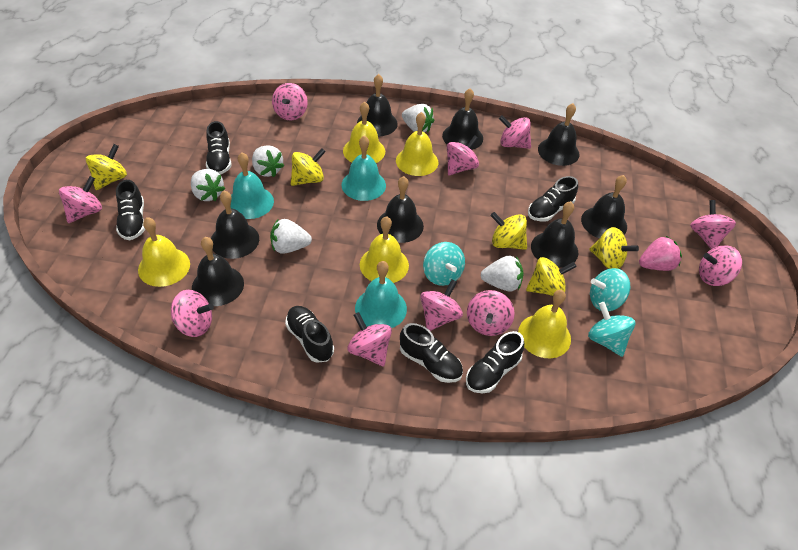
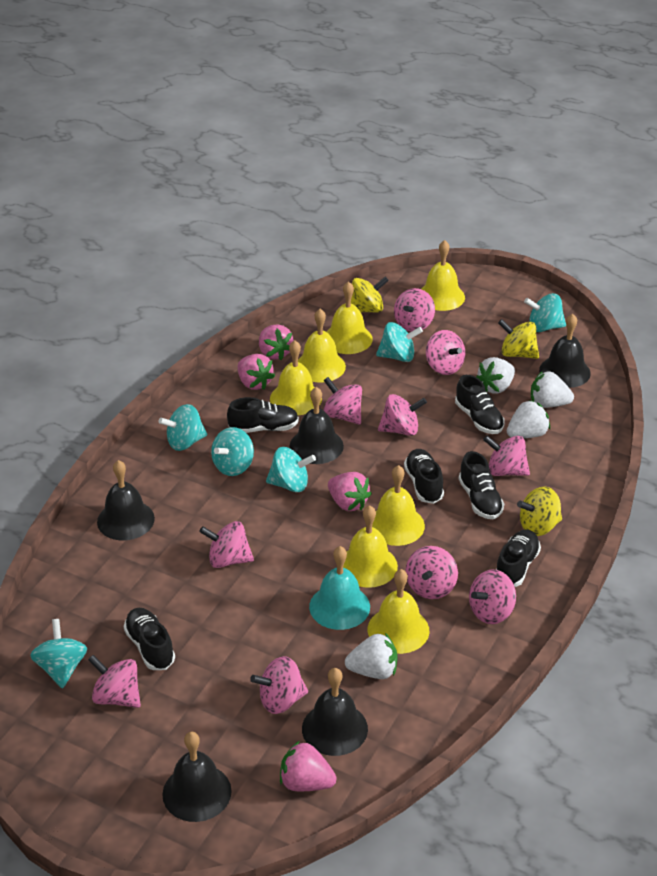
black bell: [192,237,244,306] [211,191,259,259] [357,74,398,136] [377,176,424,243] [442,88,483,150] [531,201,578,268] [538,103,580,166] [581,175,627,238] = 8 -> [97,460,155,540] [162,732,232,822] [290,387,344,464] [302,668,368,756] [539,314,591,388] = 5
pink strawberry: [639,236,682,271] = 1 -> [238,354,275,390] [259,324,293,360] [280,741,337,791] [328,472,372,511] = 4
turquoise bell: [231,152,274,219] [342,136,386,201] [355,261,407,328] = 3 -> [309,546,370,630] = 1
turquoise spinning top: [423,242,465,286] [588,302,635,357] [590,268,630,311] = 3 -> [30,619,87,689] [159,404,207,451] [211,427,254,476] [266,447,316,492] [376,322,423,362] [524,293,566,332] = 6
white strawberry: [191,169,225,201] [252,145,284,177] [270,218,312,254] [402,104,434,132] [481,256,524,292] = 5 -> [345,633,398,679] [476,357,515,394] [507,400,550,438] [531,371,574,408] = 4
yellow bell: [138,217,190,287] [343,101,385,163] [360,216,409,283] [396,112,439,176] [518,290,571,358] = 5 -> [270,340,322,415] [298,309,346,383] [327,281,373,354] [343,505,398,588] [368,569,429,654] [372,465,425,546] [421,240,465,311] = 7
yellow spinning top: [86,144,127,190] [291,148,326,186] [490,212,527,250] [526,257,577,296] [589,227,639,269] = 5 -> [351,277,389,312] [498,319,539,359] [517,487,562,536] = 3

